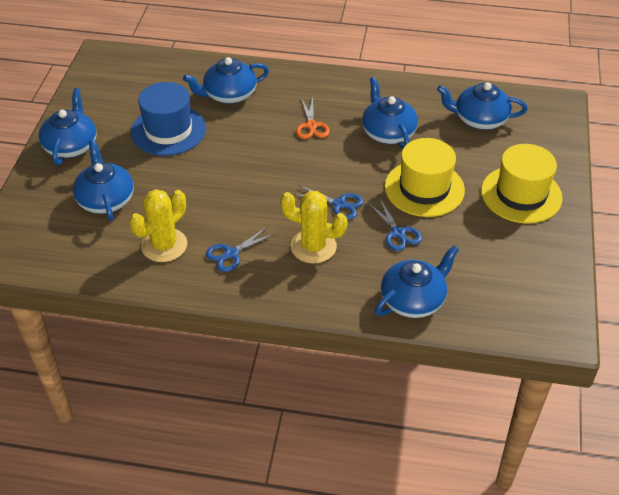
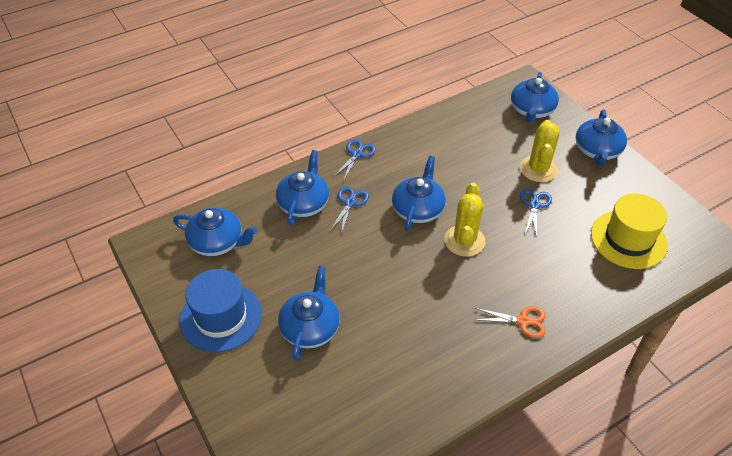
yellow hat: [385,138,465,217] [481,144,563,224] = 2 -> [591,193,668,269] = 1

